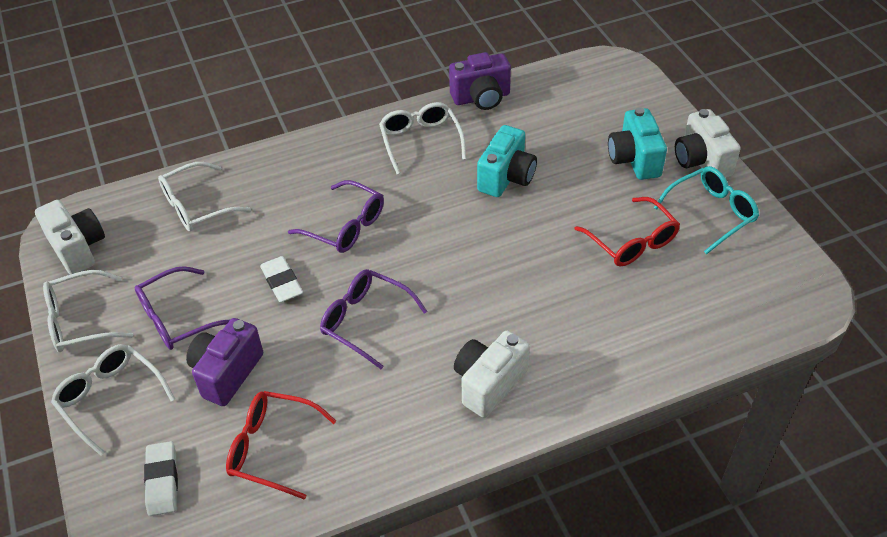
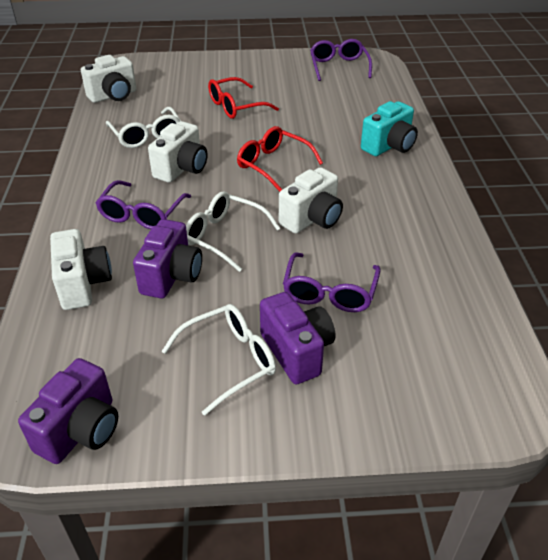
purple camera: [186,318,263,406] [449,52,511,110] = 2 -> [18,358,118,464] [133,219,202,298] [260,292,335,384] = 3
turquoise camera: [477,125,537,197] [608,107,667,180] = 2 -> [361,101,418,156] = 1
turquoise glasses: [654,166,759,254] = 1 -> none = 0
white camera: [35,200,105,275] [454,331,529,418] [675,109,741,178] = 3 -> [50,229,112,310] [81,55,136,103] [148,121,208,183] [279,167,343,234] = 4
white eraser: [144,441,178,516] [260,256,303,302] = 2 -> none = 0
white glasses: [43,270,133,352] [51,344,175,456] [158,162,251,232] [379,102,466,175] = 4 -> [106,107,181,148] [162,304,276,416] [186,191,281,272] = 3

